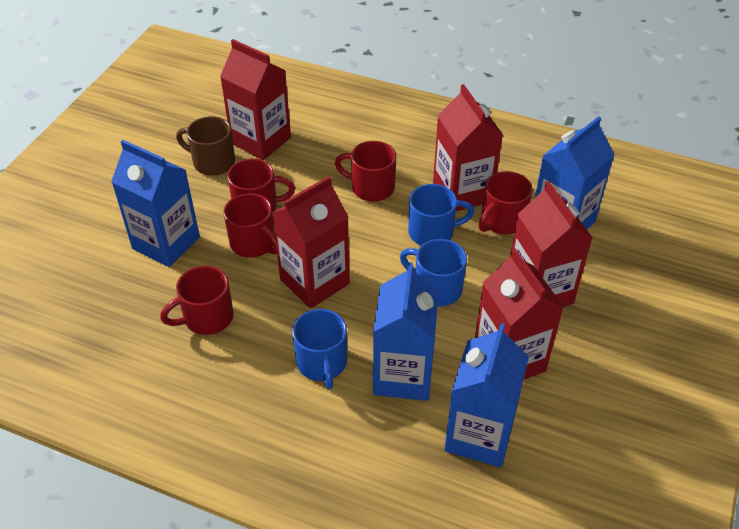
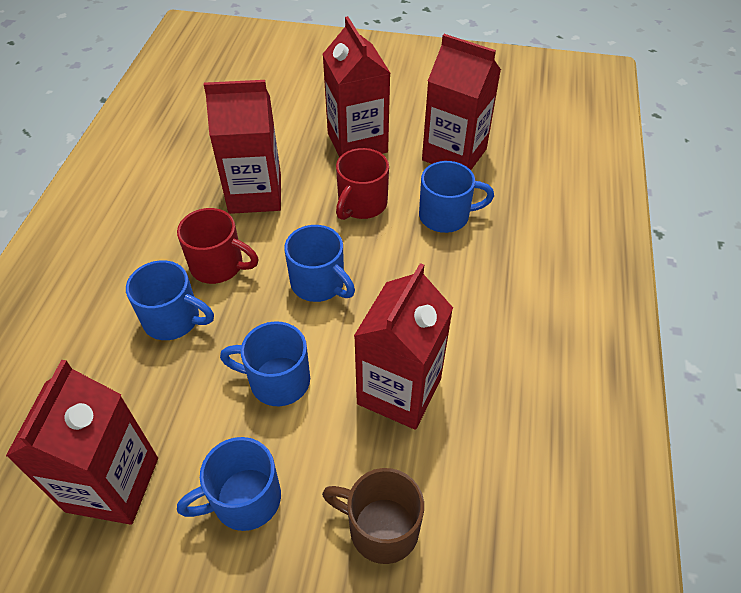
blue carton: [111,140,200,267] [373,262,439,401] [444,323,529,467] [535,116,615,229] = 4 -> none = 0
blue mug: [292,309,347,389] [400,239,467,306] [408,184,474,246] = 3 -> [126,260,214,340] [177,437,281,531] [220,321,310,406] [284,225,355,302] [419,161,494,233] = 5
red mug: [160,266,234,335] [223,193,277,258] [227,159,295,213] [335,141,396,201] [478,171,532,234] = 5 -> [177,208,259,284] [336,148,389,220] = 2

